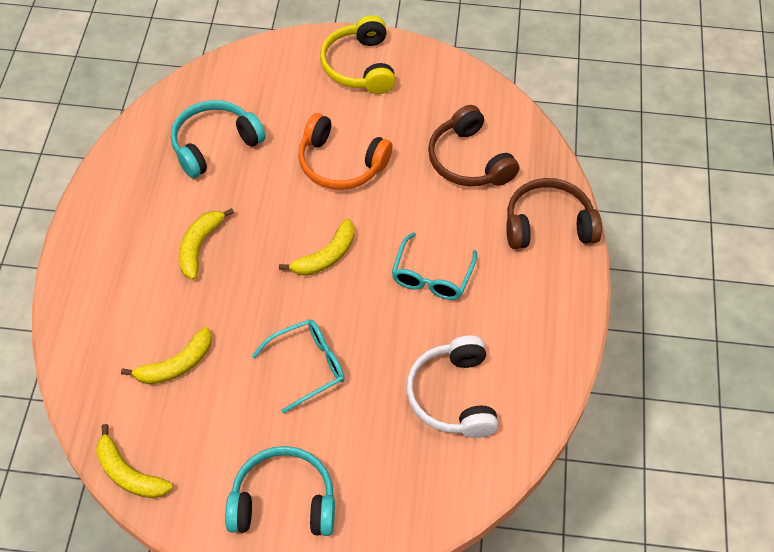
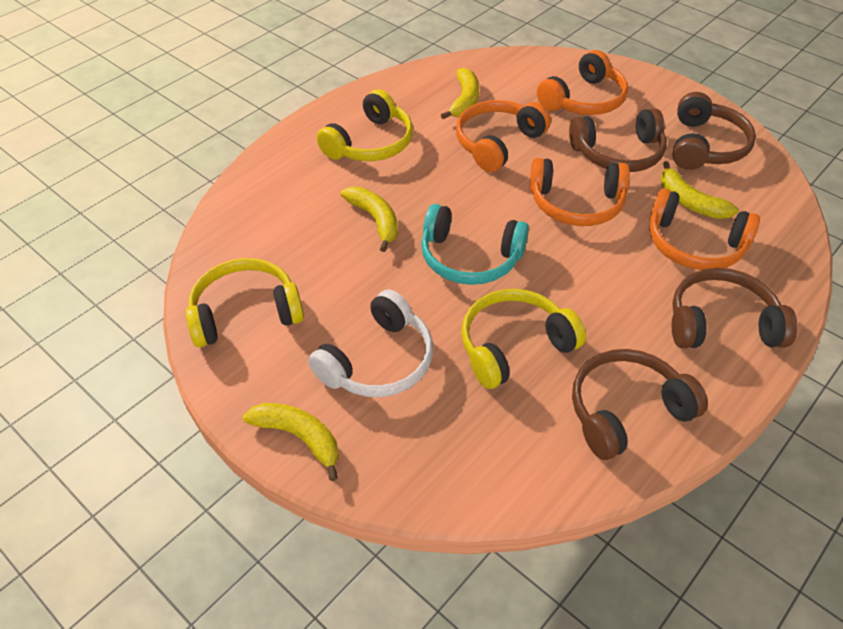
brown headphones: [428,105,519,186] [506,178,602,249] = 2 -> [569,108,667,172] [572,349,708,460] [672,92,756,170] [672,268,797,348] = 4
orange headphones: [298,113,393,190] = 1 -> [456,100,551,172] [530,158,630,226] [537,50,628,115] [649,188,760,270] = 4
turquoise glasses: [252,319,345,414] [392,232,477,300] = 2 -> none = 0
turquoise headphones: [171,100,266,178] [225,446,335,536] = 2 -> [421,204,529,285] = 1
yellow headphones: [320,15,396,94] = 1 -> [185,258,304,347] [317,89,413,161] [461,289,586,389] = 3

